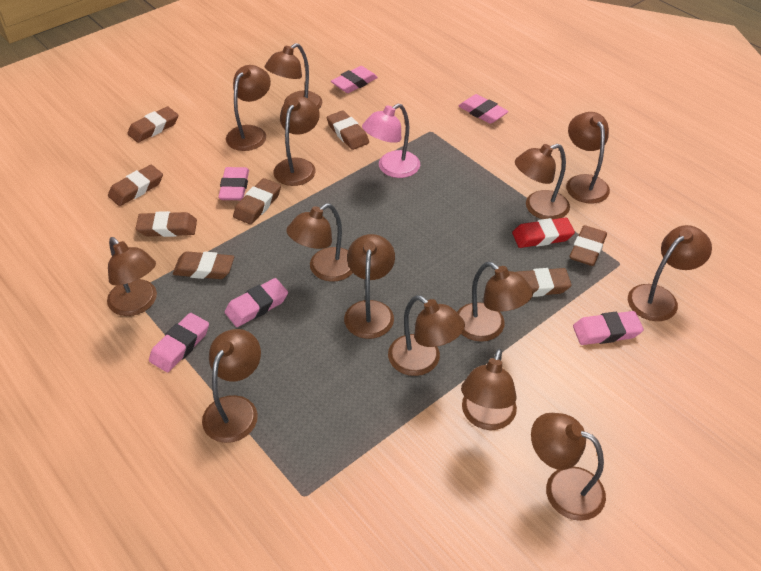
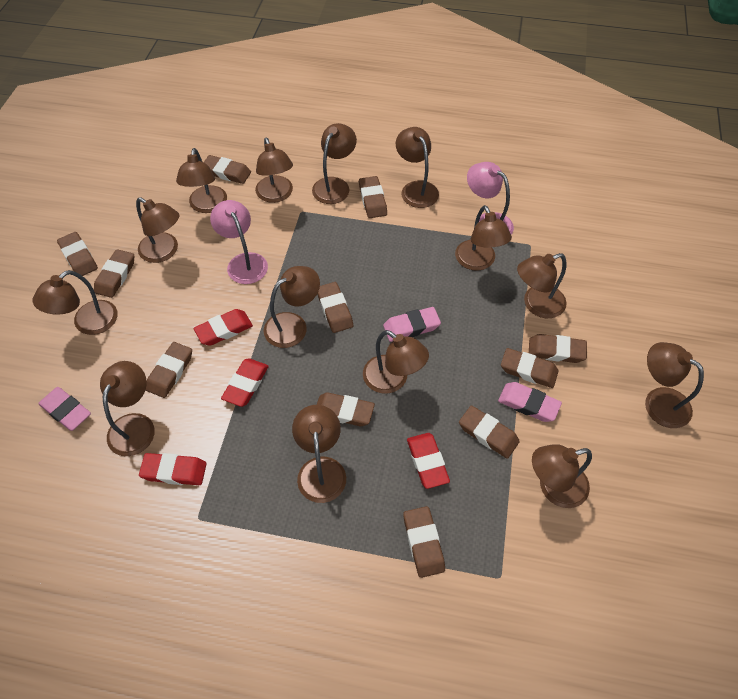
brown eraser: [108,165,163,206] [127,106,178,143] [135,211,197,237] [173,252,234,279] [233,178,281,224] [327,110,369,150] [516,268,572,297] [570,225,607,266] = 8 -> [57,232,98,276] [94,249,134,298] [146,342,192,398] [204,155,251,184] [317,282,353,333] [317,392,375,426] [359,176,387,218] [403,506,445,578] [459,406,520,459] [501,348,559,388] [529,334,587,363] = 11
pink eraser: [149,313,209,372] [218,167,249,200] [225,278,288,327] [331,66,378,93] [459,94,509,124] [573,311,644,345] = 6 -> [38,387,91,431] [383,307,441,342] [498,382,562,422] = 3
pink lamp: [362,104,420,178] = 1 -> [210,200,268,284] [467,162,514,235] = 2
red eraser: [512,218,575,248] = 1 -> [139,453,207,485] [194,309,253,346] [221,358,269,407] [407,433,450,489] = 4

